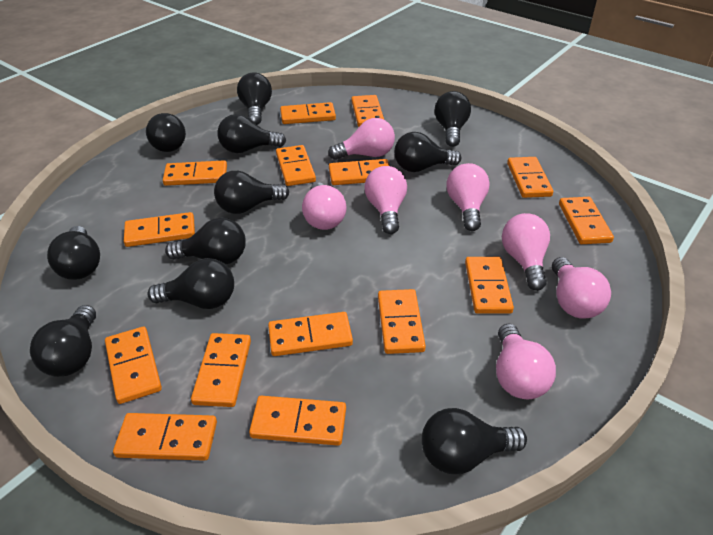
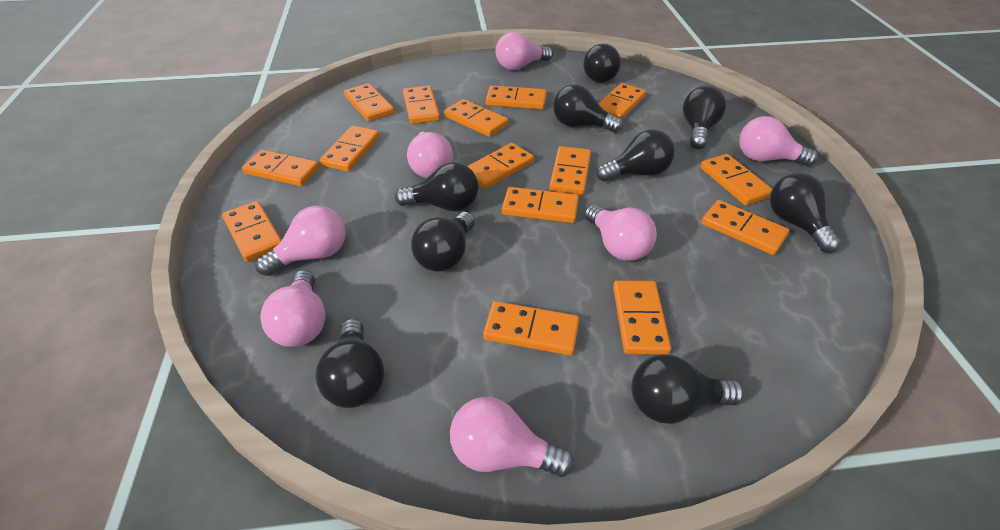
black light bulb: [30,305,96,377] [47,226,100,280] [146,113,186,152] [147,258,234,309] [165,218,246,265] [214,171,289,214] [218,114,286,153] [237,72,272,125] [394,132,461,172] [422,408,527,474] [435,91,471,147] = 11 -> [316,319,384,408] [395,162,479,211] [411,212,475,272] [553,84,623,133] [583,44,621,83] [597,129,675,182] [631,354,744,424] [683,86,726,149] [770,173,841,253] = 9

